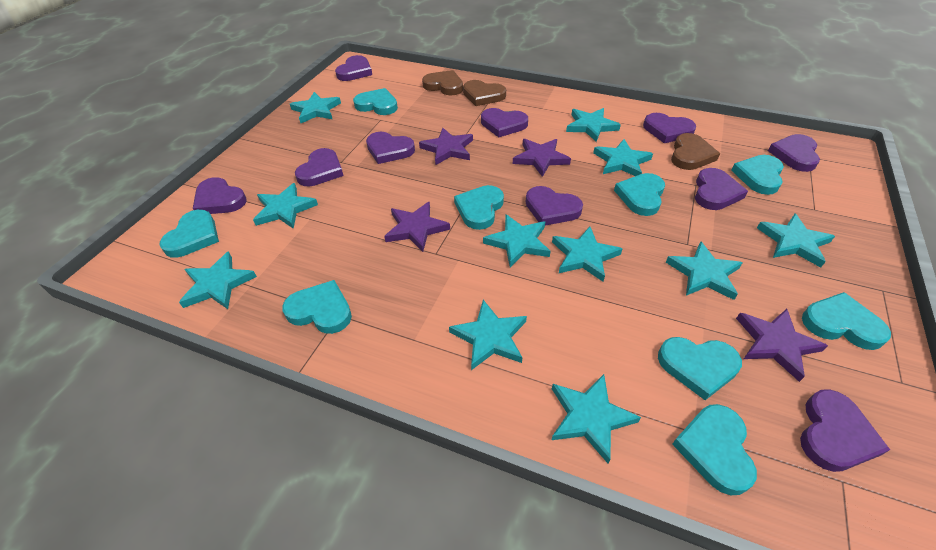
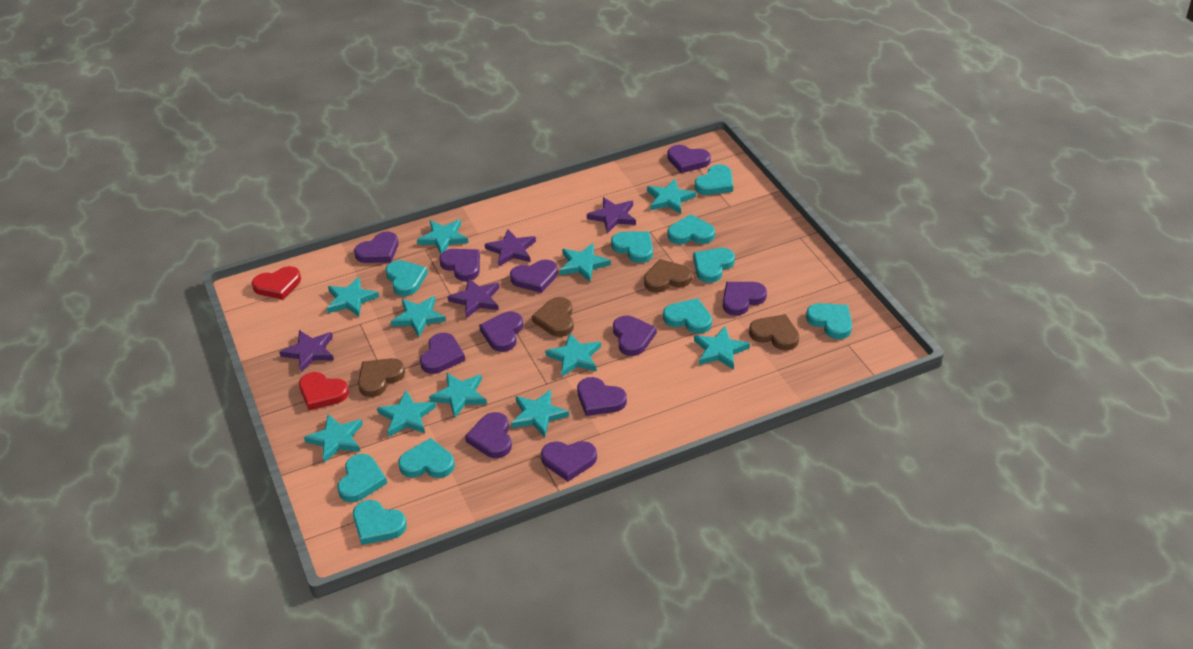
brown heart: [422,70,463,95] [463,80,506,106] [671,133,720,170] = 3 -> [358,358,405,397] [532,297,574,337] [644,259,692,293] [749,314,799,350] = 4
purple heart: [193,177,247,214] [295,148,344,186] [335,55,372,81] [366,132,415,164] [481,108,528,138] [526,186,583,226] [643,113,696,143] [695,168,748,210] [768,134,820,172] [800,389,890,472] = 10 -> [354,231,398,263] [420,333,465,374] [439,249,480,281] [465,412,512,458] [479,312,523,352] [510,260,558,293] [541,441,597,481] [577,377,627,416] [613,316,657,356] [667,145,711,173] [723,282,767,316] = 11
red heart: none = 0 -> [252,266,301,300] [299,372,349,410] = 2
turquoise heart: [159,210,219,258] [282,280,352,334] [353,88,398,115] [454,185,504,230] [614,173,665,216] [658,337,742,400] [672,404,757,495] [731,155,784,195] [802,292,891,350] = 9 -> [337,454,387,502] [353,500,407,545] [386,260,428,296] [398,438,455,478] [611,231,653,263] [663,298,712,334] [668,214,715,244] [693,248,735,283] [695,164,733,195] [806,303,852,339] = 10

